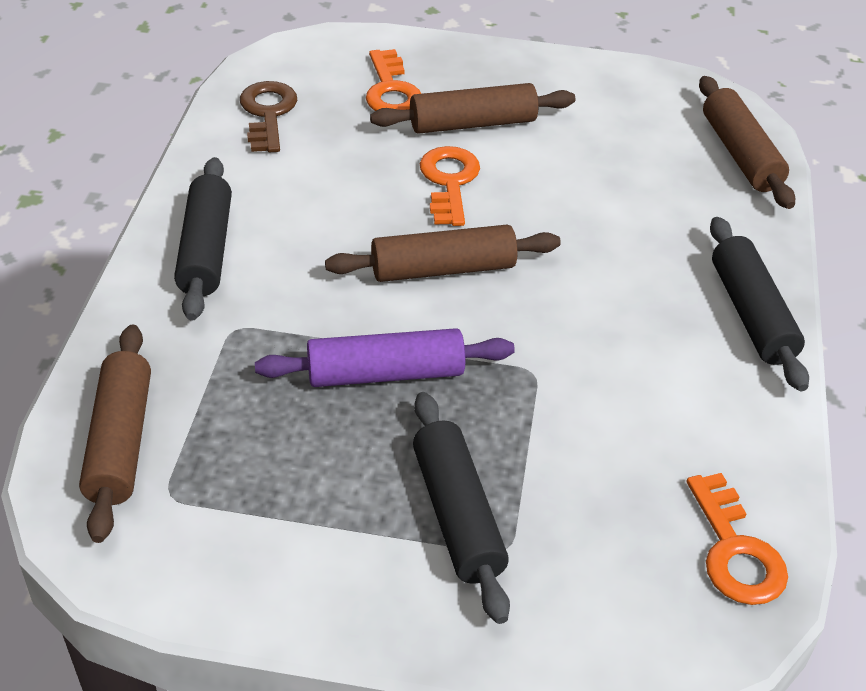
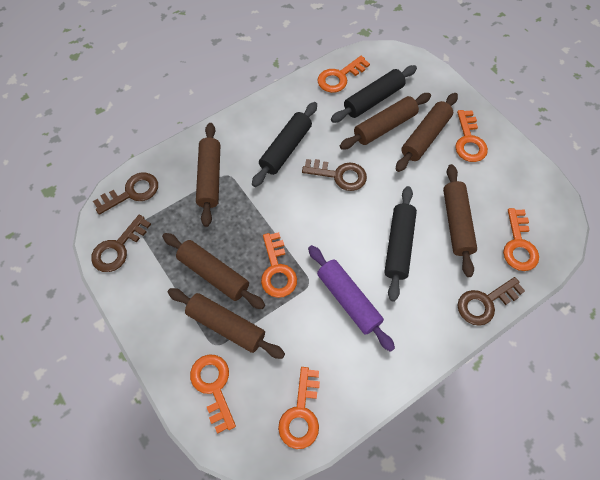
brown key: [240,81,297,152] = 1 -> [91,215,151,272] [93,172,158,215] [302,159,367,191] [458,277,525,326] = 4
brown rolling pin: [79,324,151,543] [325,225,561,282] [370,83,575,134] [699,76,795,209] = 4 -> [162,233,265,309] [168,288,285,359] [196,123,220,227] [340,93,431,150] [396,93,458,172] [443,164,477,277] = 6
orange key: [366,49,421,111] [420,146,480,226] [686,473,788,605] = 3 -> [190,354,236,433] [261,232,297,298] [278,367,320,449] [318,56,370,93] [455,110,488,162] [503,208,539,271] = 6

